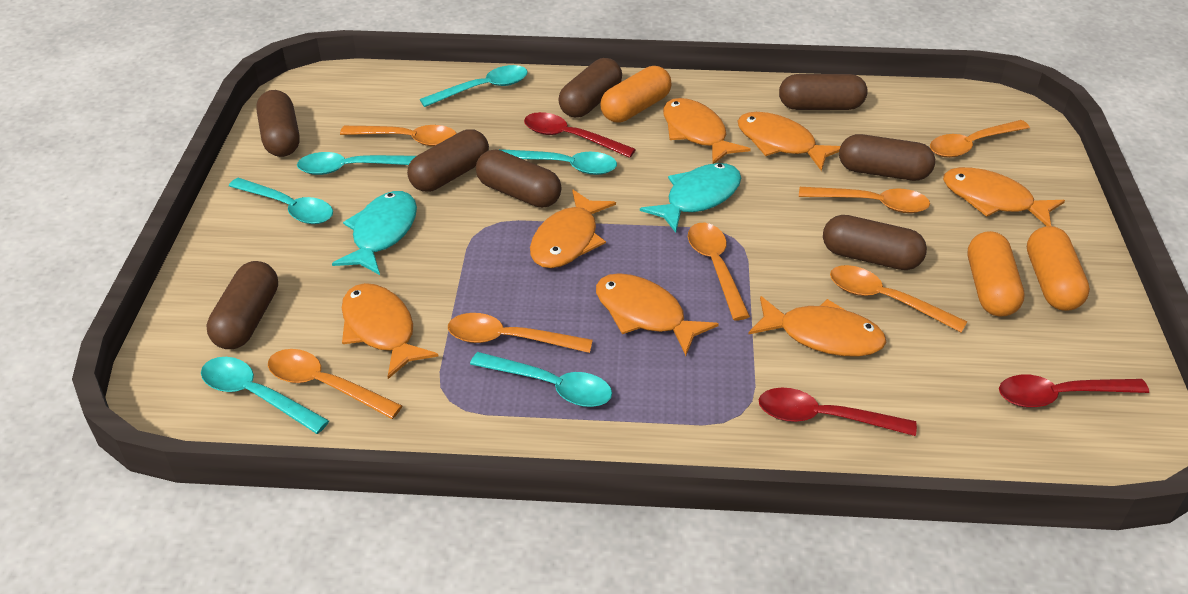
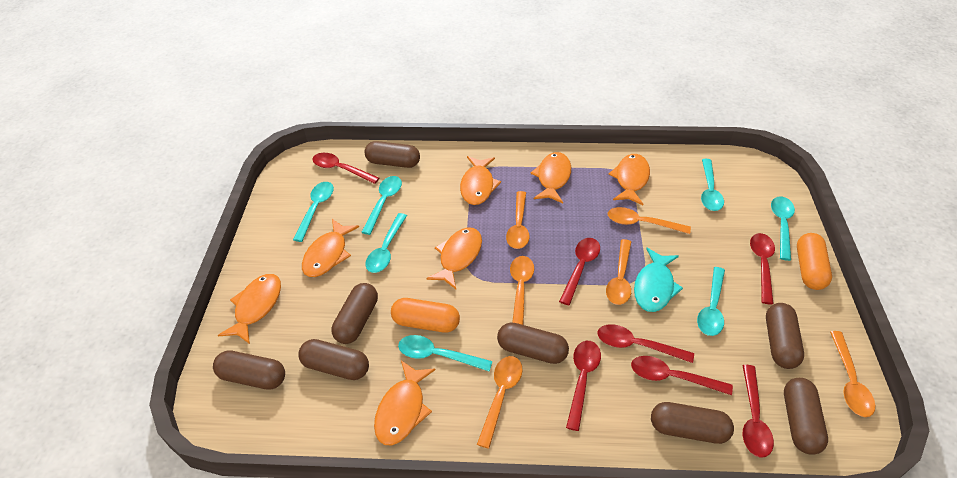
orange capsule: [601,66,672,122] [968,231,1025,316] [1027,226,1090,311] = 3 -> [391,298,460,333] [797,233,832,290] = 2
orange spoon: [268,349,402,419] [340,125,457,147] [448,313,593,353] [688,223,750,320] [799,187,930,213] [830,265,967,333] [930,120,1030,158] = 7 -> [477,356,523,449] [506,191,530,249] [510,256,534,325] [606,239,631,305] [608,207,691,234] [830,331,875,417] = 6
red spoon: [524,112,636,158] [759,387,917,436] [999,375,1149,408] = 3 -> [313,153,379,184] [559,238,600,305] [566,341,601,431] [598,324,694,363] [631,356,733,395] [742,365,774,458] [750,233,775,304] = 7
turquoise fish: [332,191,417,275] [640,163,741,233] = 2 -> [634,248,683,312] = 1
turquoise spoon: [201,357,329,434] [229,178,333,224] [297,152,416,175] [420,65,528,107] [470,352,612,407] [499,149,617,175] = 6 -> [293,182,334,242] [361,176,402,235] [365,213,407,273] [398,335,493,372] [697,267,725,336] [701,159,724,211] [771,196,795,261] = 7

